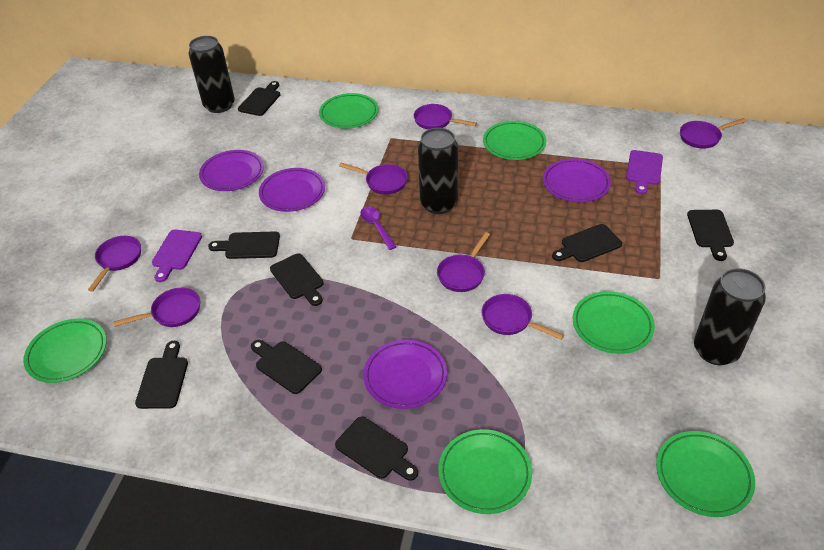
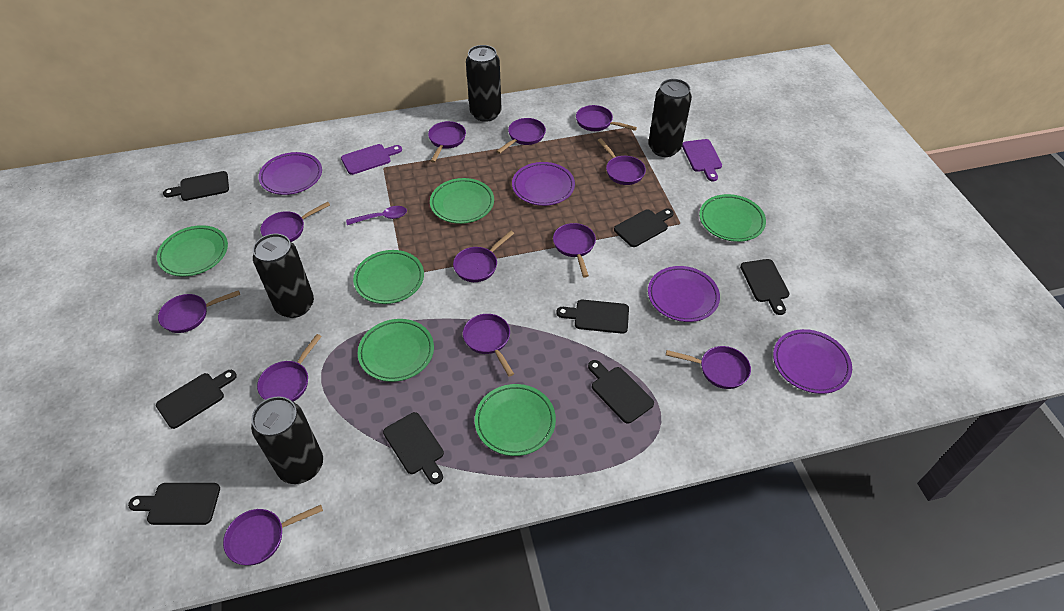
black can: [188,36,235,113] [418,128,458,214] [694,268,766,365] = 3 -> [251,396,323,484] [253,234,314,318] [466,45,502,122] [649,79,692,157] = 4
purple pan: [88,236,141,292] [113,288,200,327] [339,163,408,194] [414,104,477,129] [437,232,490,292] [482,294,564,340] [680,118,746,149] = 7 -> [158,290,240,333] [223,505,323,565] [257,334,322,402] [260,202,330,242] [428,121,466,163] [453,230,514,282] [463,314,514,377] [496,118,546,154] [553,223,596,277] [576,105,637,131] [598,138,646,185] [666,346,751,389] = 12

